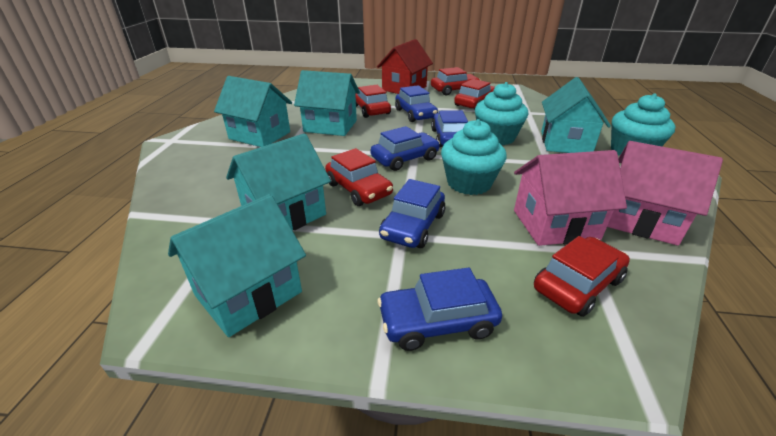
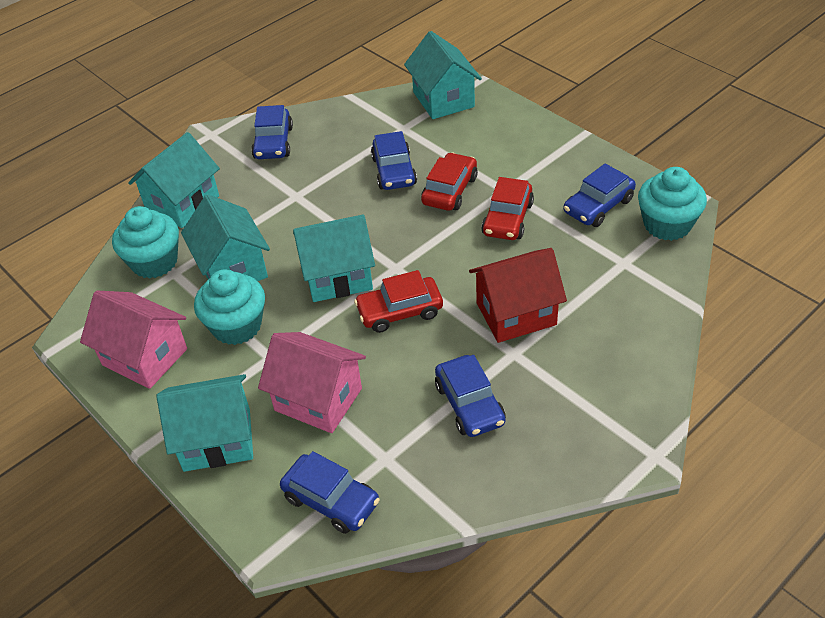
red car: [325,148,393,206] [355,85,391,118] [431,67,480,96] [454,79,495,110] [534,236,630,317] = 5 -> [354,270,443,333] [421,152,478,211] [481,177,534,240] = 3

